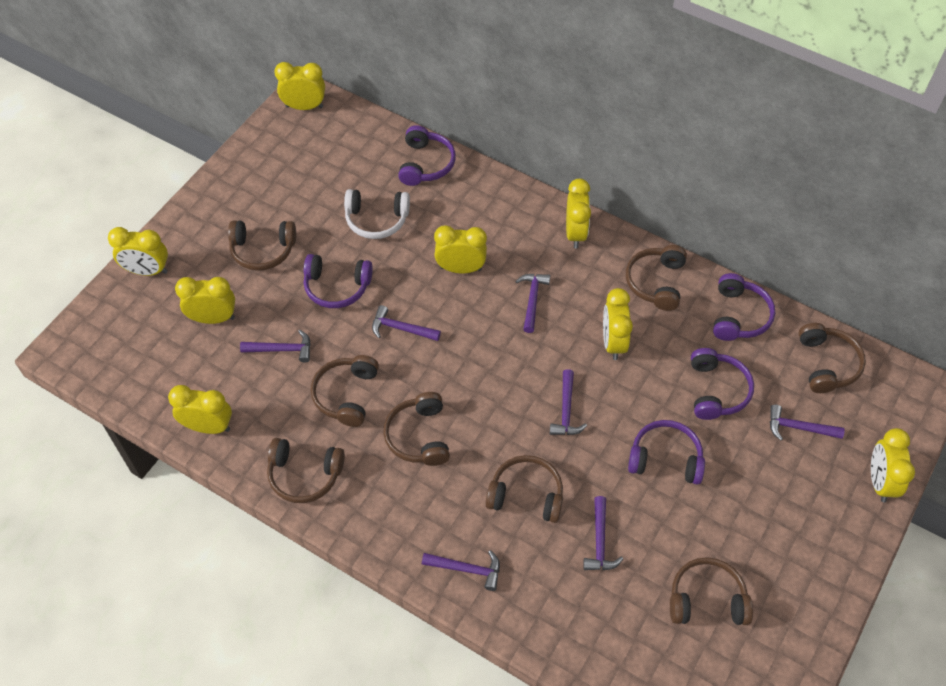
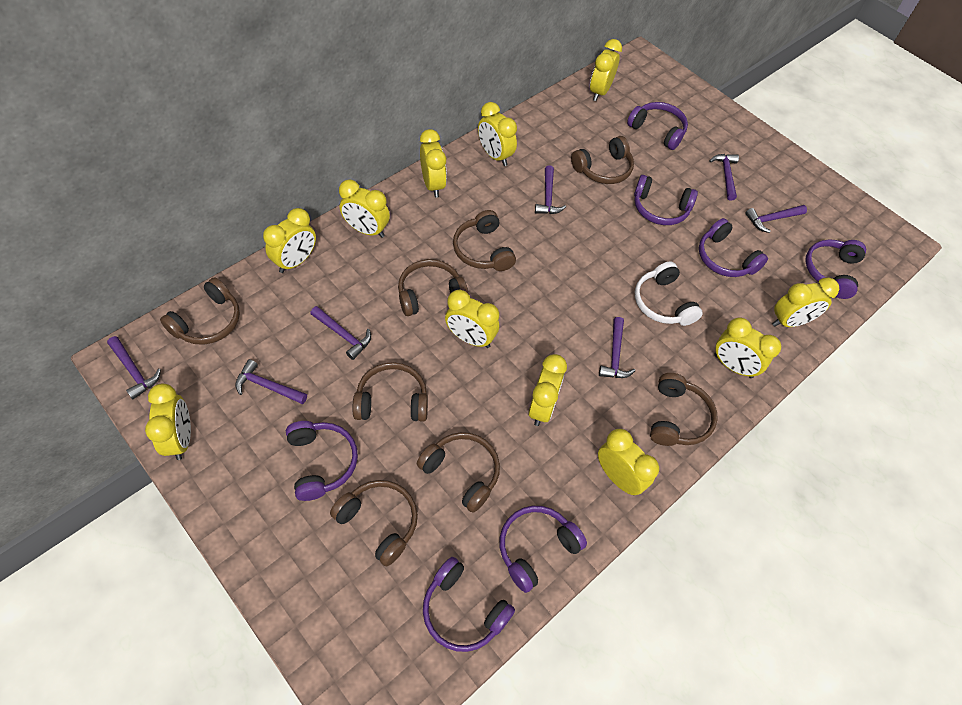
purple headphones: [304,254,373,308] [398,125,456,186] [628,420,705,485] [691,348,754,420] [713,273,775,341] = 5 -> [286,421,358,501] [423,557,515,652] [500,506,587,593] [627,102,688,150] [634,175,698,225] [699,218,768,277] [805,239,866,299] = 7
yellow clock: [108,227,168,276] [168,385,232,434] [175,277,235,324] [274,62,325,110] [434,225,487,273] [566,178,591,248] [603,288,633,360] [871,428,915,502] = 8 -> [145,384,191,460] [263,208,316,273] [339,180,390,238] [420,129,447,198] [445,290,499,348] [478,102,517,166] [528,354,567,426] [590,39,622,101] [598,429,659,496] [714,318,781,378] [772,278,839,327] = 11

